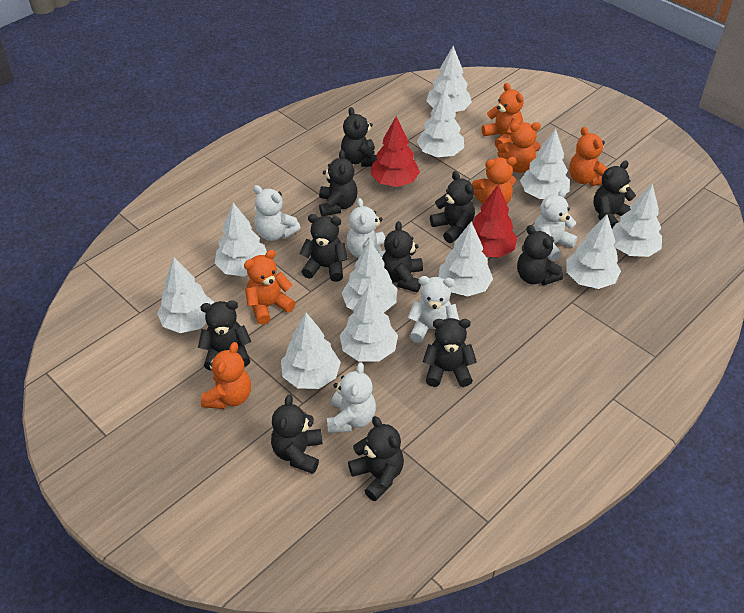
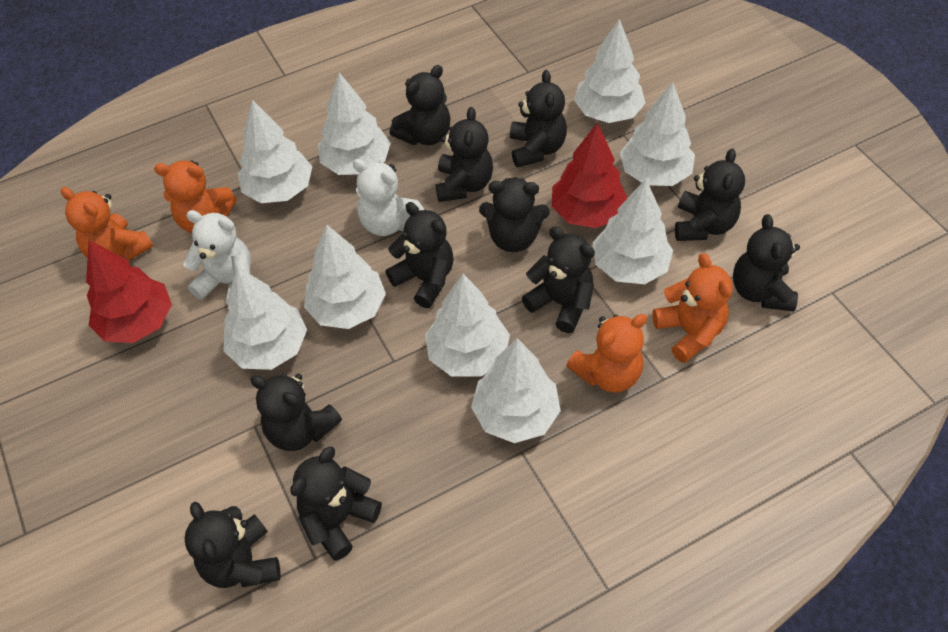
orange teddy bear: [201,342,251,409] [244,250,295,325] [472,157,517,204] [482,83,524,147] [497,122,541,173] [569,127,608,186] = 6 -> [61,187,153,261] [154,160,237,233] [566,314,647,393] [652,253,733,363] = 4
white teddy bear: [253,185,301,241] [327,362,376,433] [347,198,386,258] [408,276,459,343] [534,188,578,261] = 5 -> [183,210,251,305] [353,159,424,236] = 2
white tree: [157,257,214,333] [215,203,267,277] [281,313,341,389] [340,286,398,361] [342,240,397,312] [417,89,464,157] [426,46,472,112] [438,222,493,296] [520,129,570,199] [566,214,621,289] [612,184,662,257] = 11 -> [223,267,307,370] [238,100,312,203] [304,225,386,329] [318,73,391,175] [425,274,510,377] [471,338,561,443] [574,19,646,123] [593,179,673,284] [620,82,695,186] = 9

